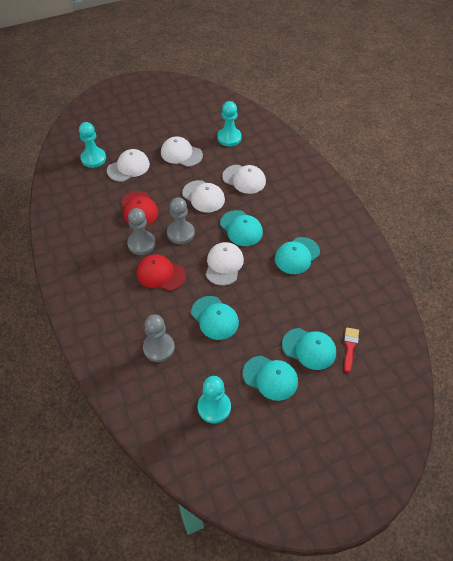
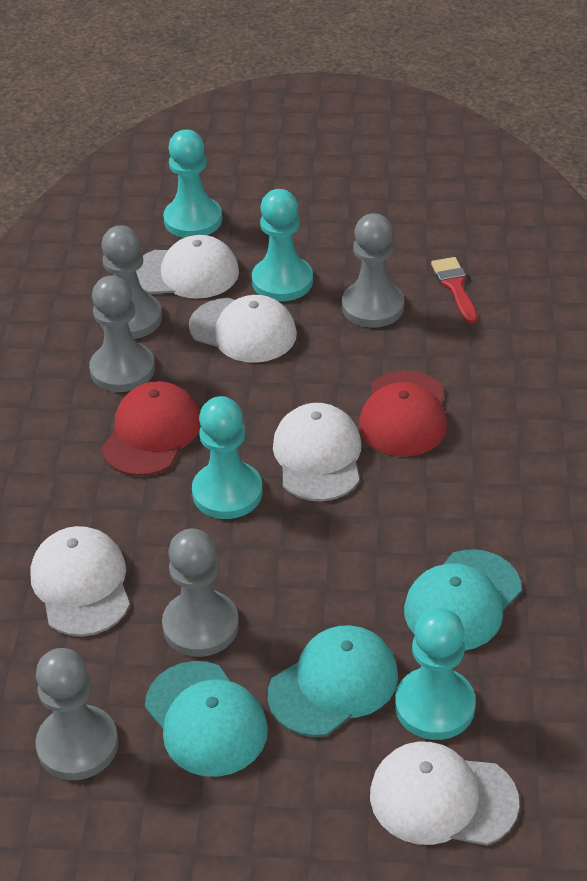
grey pawn: [127,208,156,255] [143,314,175,362] [167,197,195,244] = 3 -> [35,648,118,780] [89,276,155,392] [100,225,162,339] [162,528,239,657] [342,213,404,328] = 5
turquoise cap: [191,296,239,340] [220,210,263,246] [243,356,298,401] [275,237,320,274] [282,328,336,370] = 5 -> [145,661,268,777] [268,625,398,737] [404,549,521,651] = 3
turquoise pawn: [79,122,106,168] [198,376,231,424] [217,101,242,146] = 3 -> [163,130,222,238] [192,396,263,519] [252,189,313,301] [395,608,476,740] = 4

